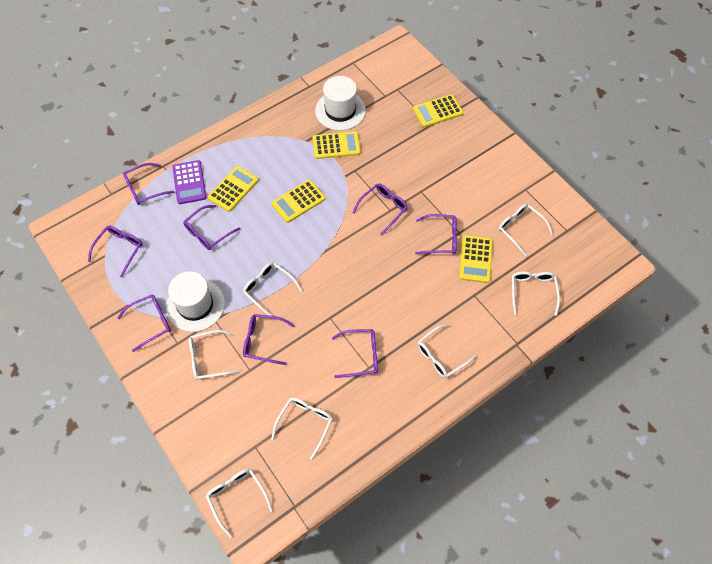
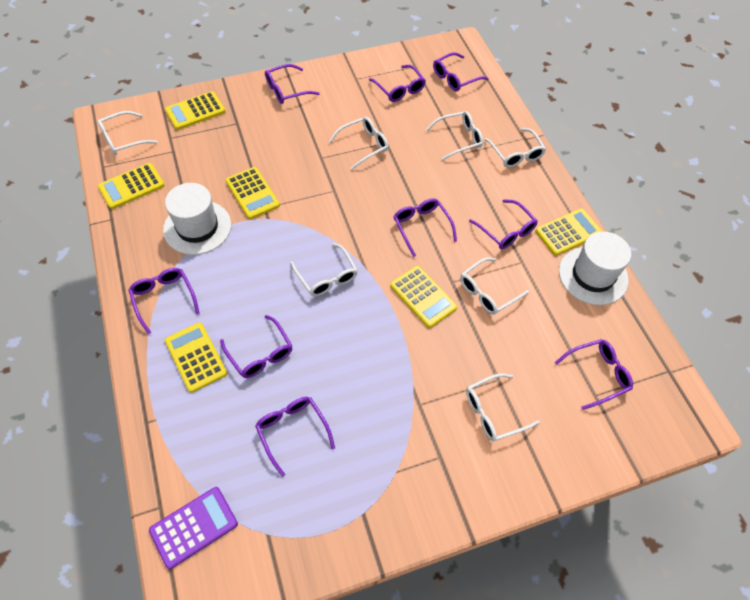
purple glasses: [88,226,143,277] [117,295,171,352] [123,163,175,205] [183,205,240,250] [243,314,295,365] [332,329,378,378] [352,184,408,235] [415,214,457,254] = 8 -> [128,268,200,334] [220,315,292,378] [255,397,335,477] [265,64,320,104] [369,65,426,102] [393,198,457,257] [433,52,488,91] [469,199,538,249] [555,339,633,410] = 9
yellow calculator: [208,166,259,212] [271,179,326,223] [312,131,361,159] [413,94,463,127] [459,235,493,283] = 5 -> [98,163,165,209] [165,91,225,130] [165,322,227,393] [226,167,280,219] [390,266,457,328] [535,208,602,256] = 6

